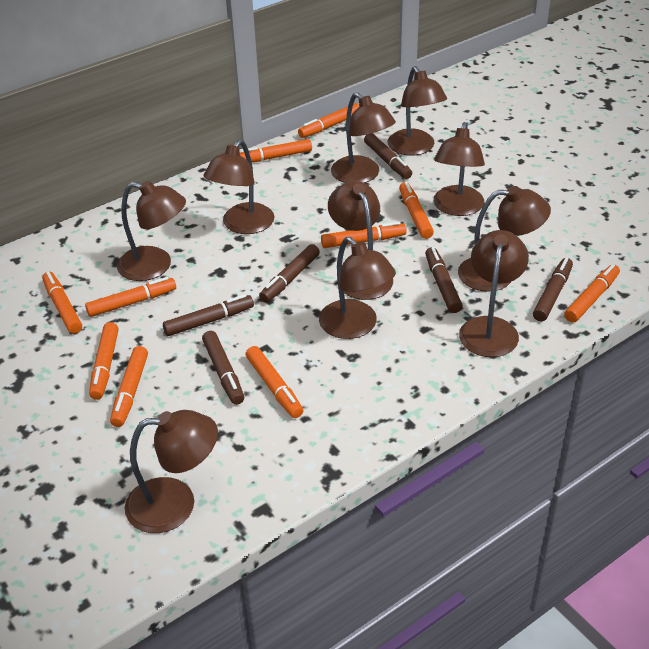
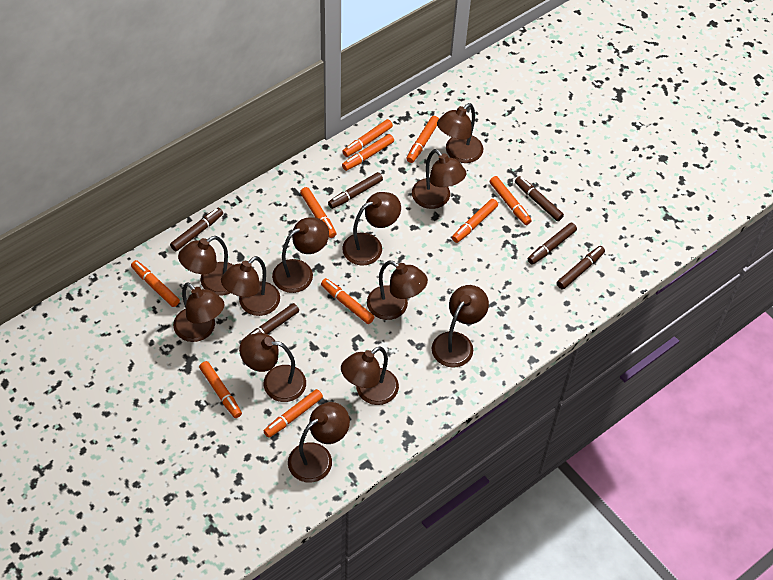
brown lamp: [117,181,186,281] [125,410,218,533] [204,140,274,234] [319,237,396,339] [328,181,393,300] [331,92,396,183] [388,66,447,156] [434,122,485,216] [458,186,551,292] [459,230,529,357] = 10 -> [173,282,225,342] [178,236,233,296] [221,256,280,316] [239,333,306,402] [272,217,329,293] [288,402,350,483] [341,346,399,405] [342,192,401,266] [367,260,428,320] [412,149,467,209] [432,285,489,368] [437,103,483,163] = 12

